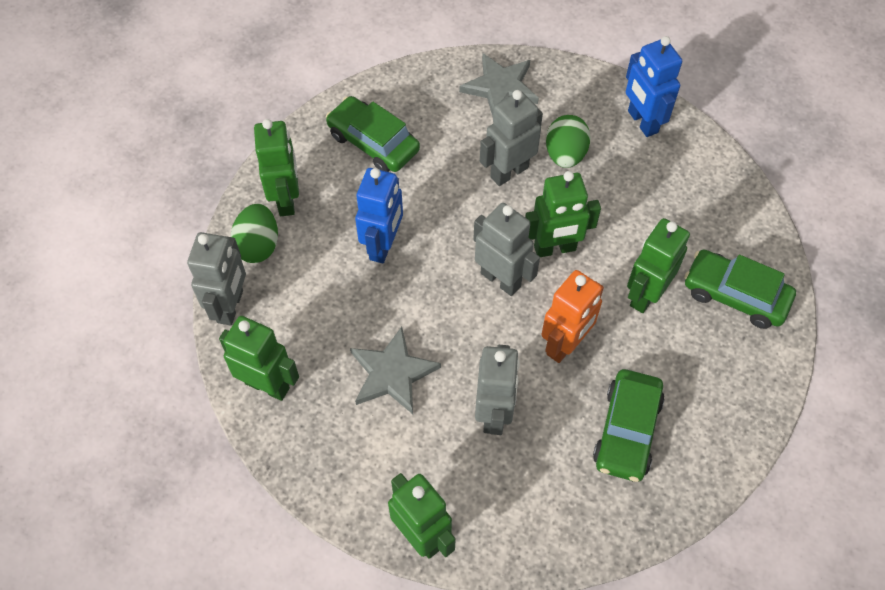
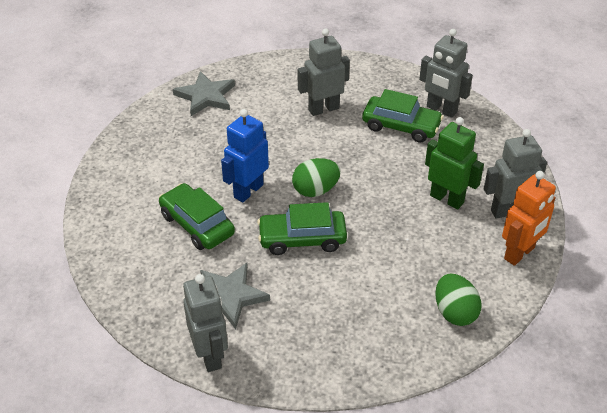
blue robot: [355,168,403,263] [626,36,682,137] = 2 -> [221,109,269,202] = 1
green robot: [219,316,299,401] [254,119,299,216] [388,473,456,559] [525,171,601,257] [627,218,690,313] = 5 -> [425,117,484,210] = 1

